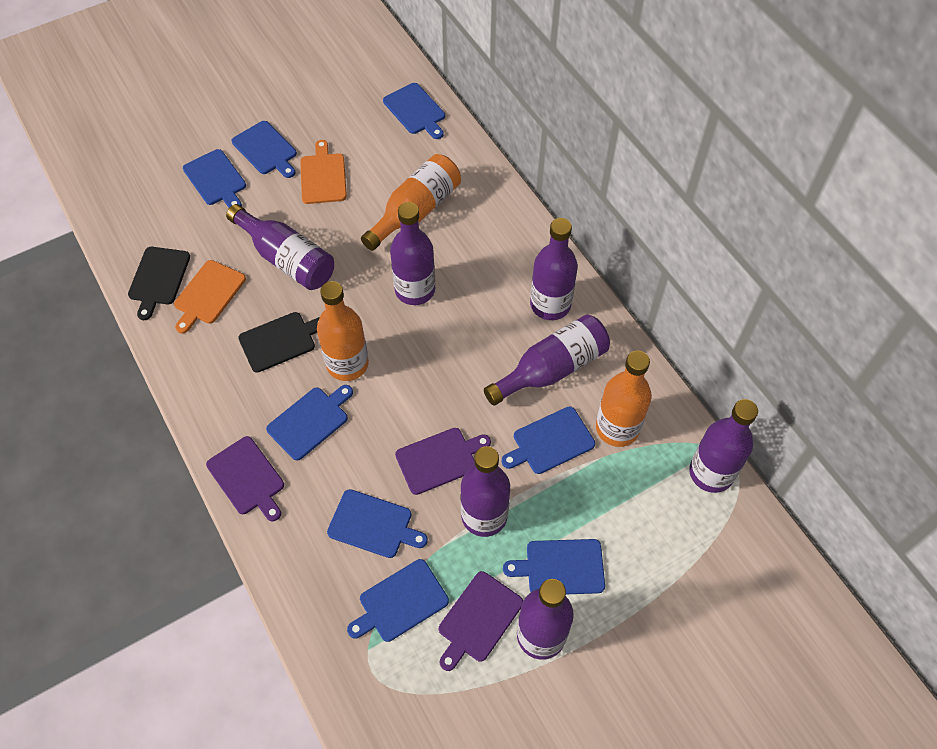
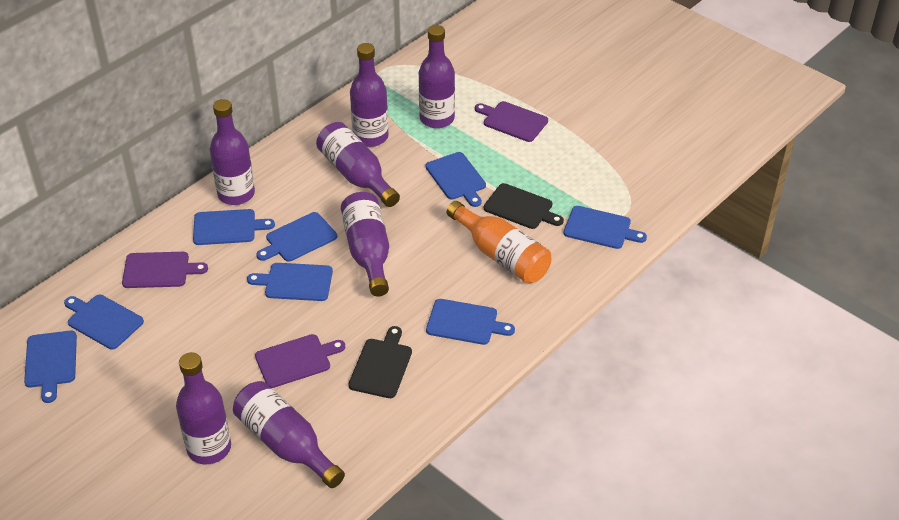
orange bottle: [317,281,369,381] [361,154,461,251] [596,351,652,447] = 3 -> [447,201,551,284] = 1
orange cutting board: [174,260,246,334] [300,140,347,204] = 2 -> none = 0

